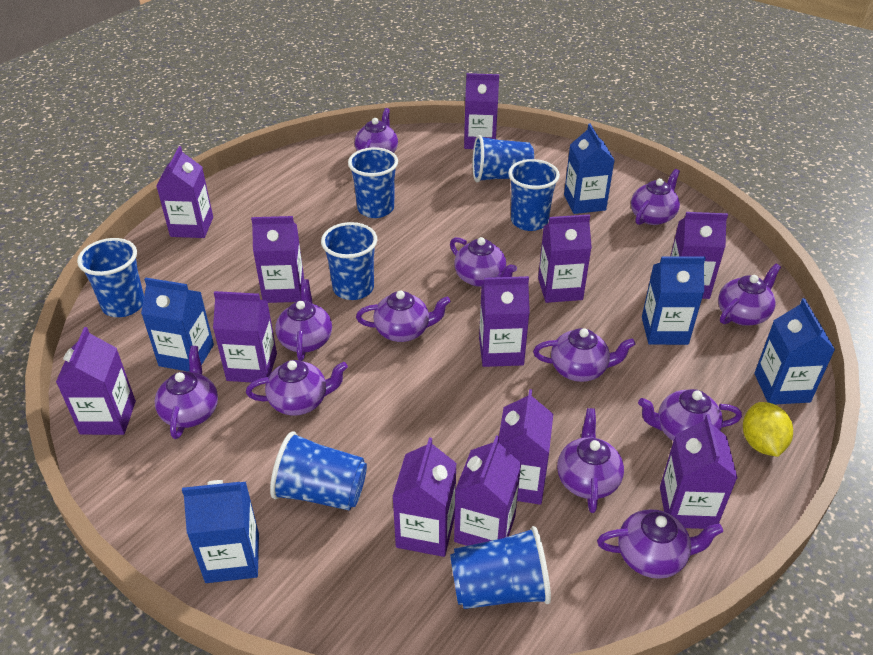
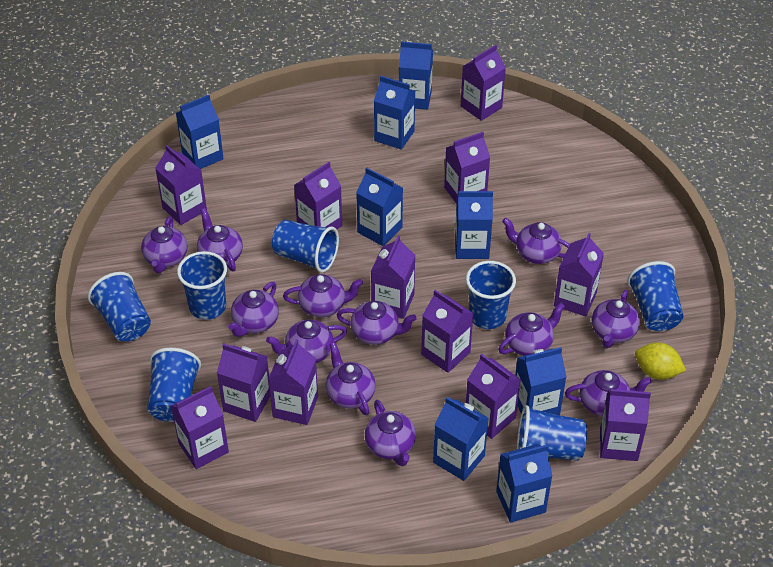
blue carton: [141,278,214,372] [182,480,259,583] [564,124,614,214] [642,257,705,345] [754,298,835,404] = 5 -> [176,95,224,169] [356,167,403,246] [374,76,415,150] [399,41,433,110] [433,397,489,481] [455,191,493,259] [496,444,553,523] [515,347,567,415] = 8

